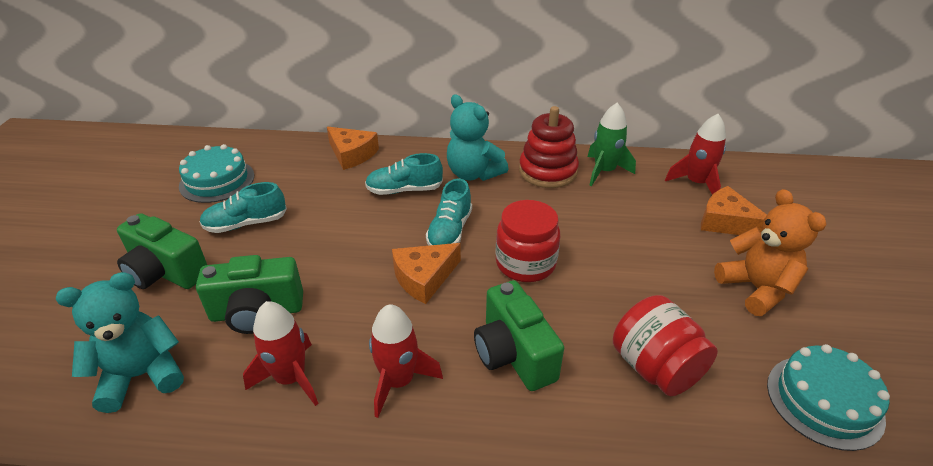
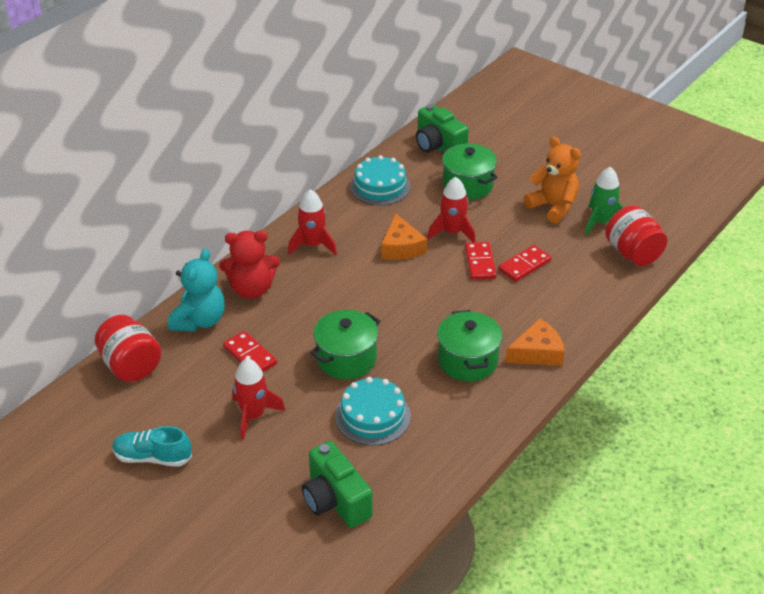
green camera: [117,213,207,289] [196,255,303,334] [474,280,564,391] = 3 -> [302,441,373,528] [416,104,469,153] = 2
green pot: none = 0 -> [310,310,381,380] [437,310,502,382] [442,143,498,200] = 3
orange cheese: [327,127,379,170] [392,243,461,304] [701,186,767,235] = 3 -> [381,213,427,260] [505,318,565,366] = 2
red domino: none = 0 -> [223,331,277,372] [465,242,497,280] [498,245,551,282] = 3
red stacking toy: [519,106,579,188] = 1 -> none = 0
red teddy bear: none = 0 -> [219,231,280,299] = 1
turquoise shoe: [200,182,287,233] [365,153,443,195] [426,179,472,246] = 3 -> [112,426,192,467] = 1
turquoise teddy bear: [56,272,184,413] [447,94,508,181] = 2 -> [168,249,225,332] = 1

